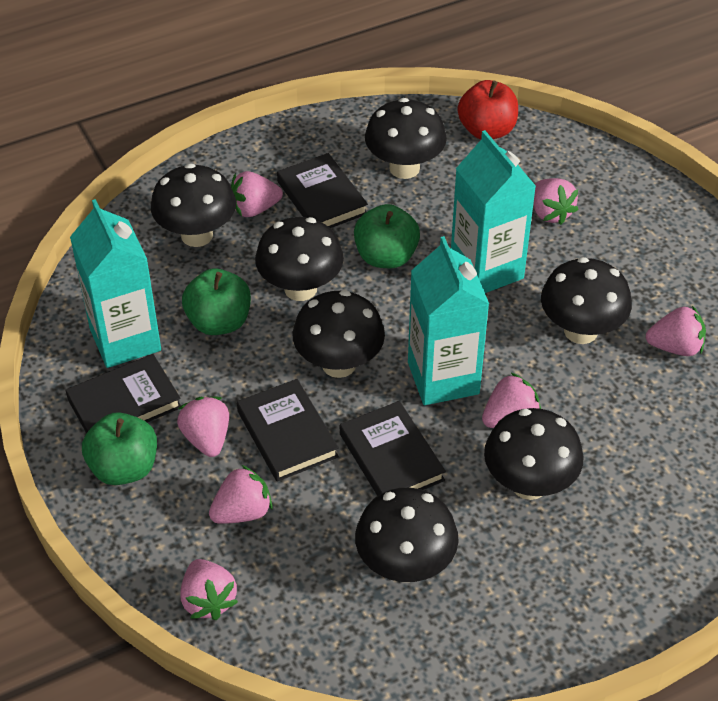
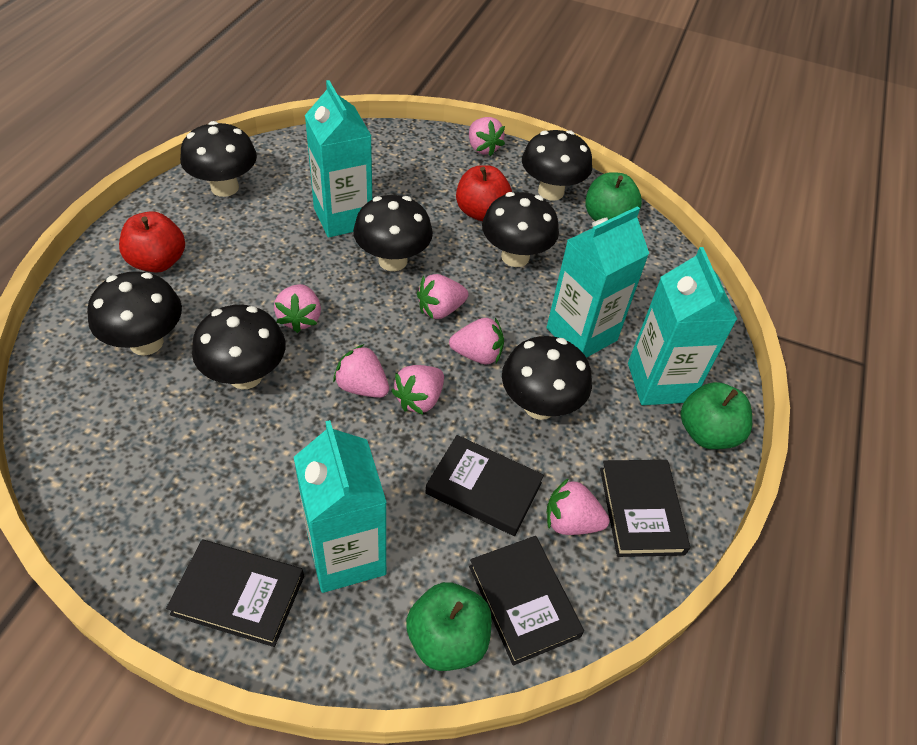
red apple: [458,80,518,139] = 1 -> [119,211,185,273] [456,165,512,221] = 2
turquoise carton: [70,199,161,368] [408,236,489,405] [451,130,536,293] = 3 -> [294,420,387,593] [305,80,372,238] [546,206,649,358] [628,247,738,405] = 4

